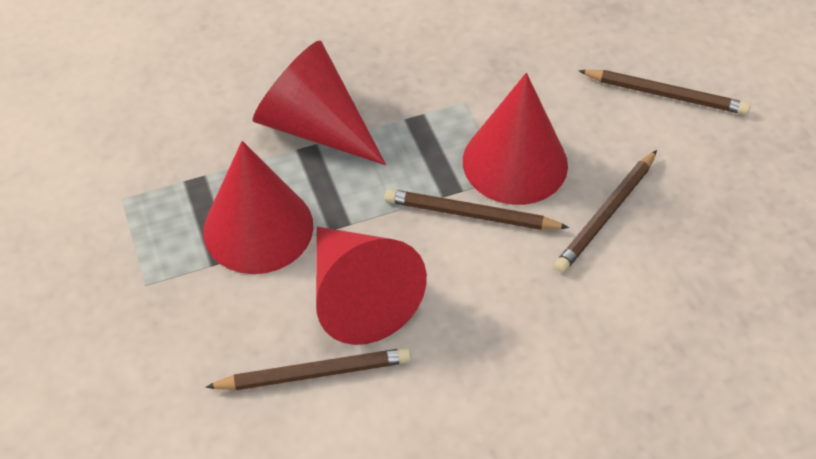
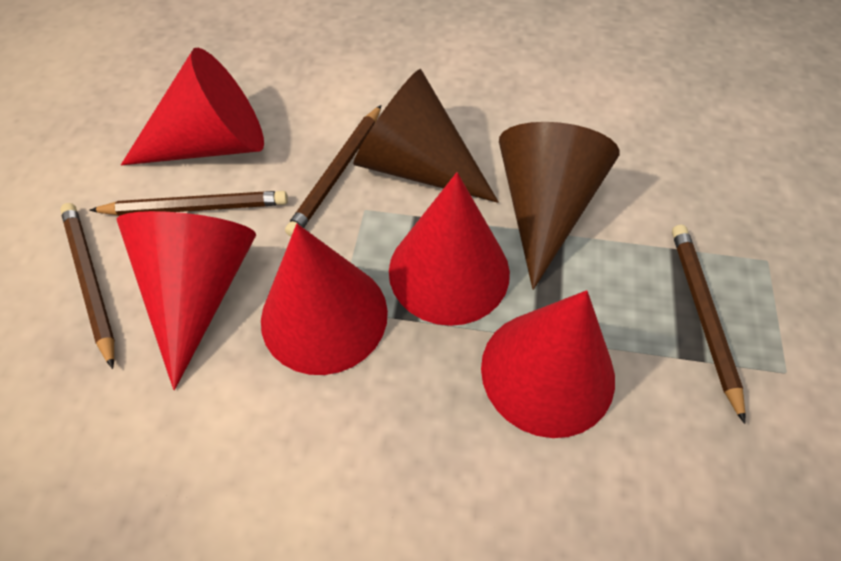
brown cone: none = 0 -> [353,69,498,203] [499,122,620,290] = 2
red cone: [203,141,313,274] [253,41,386,165] [316,227,427,345] [463,73,568,205] = 4 -> [117,211,256,390] [121,48,264,165] [261,224,388,375] [389,172,510,326] [481,290,615,438] = 5

